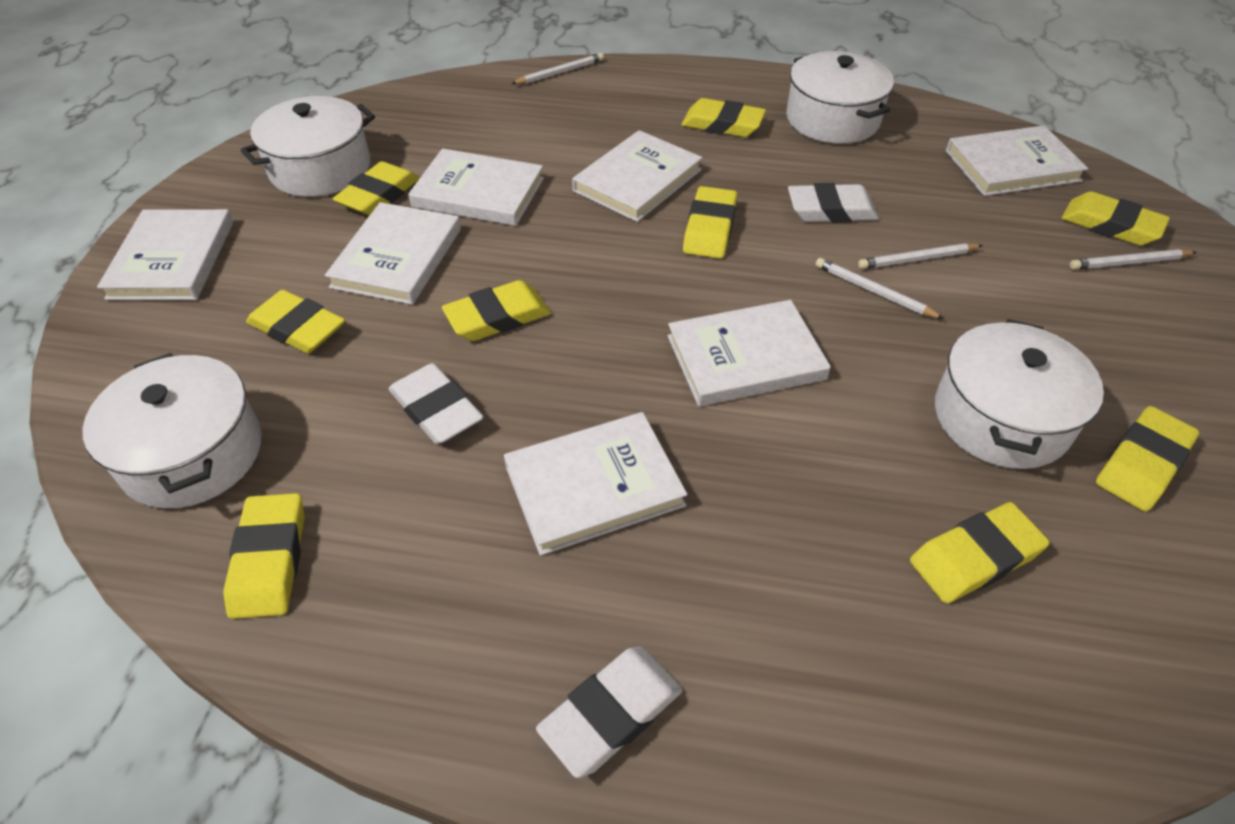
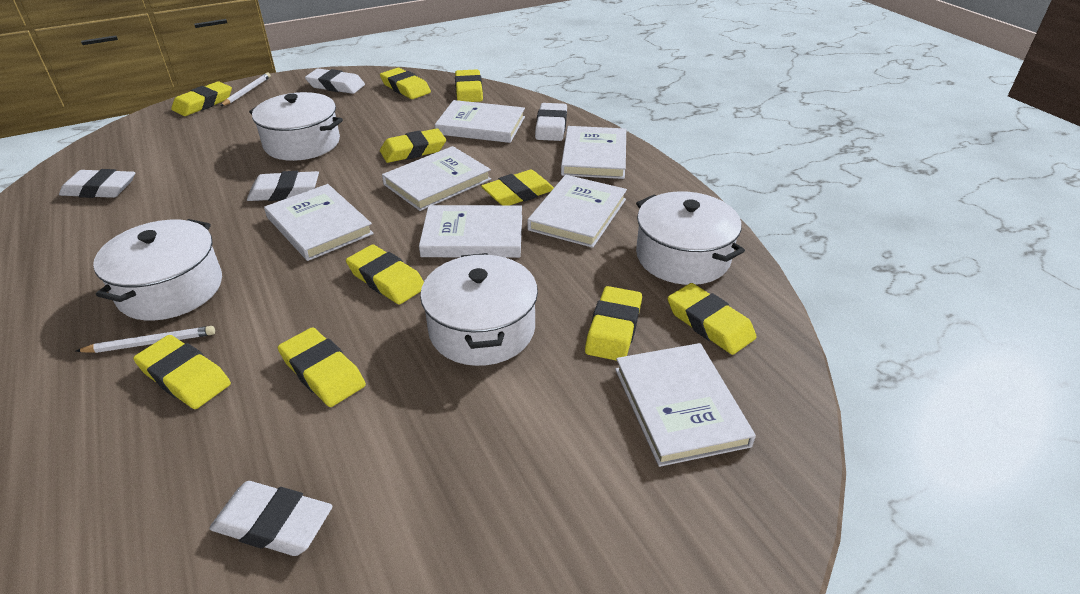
white eraser: [389,363,483,444] [536,647,682,778] [788,183,879,223] = 3 -> [59,169,135,198] [210,481,333,556] [247,171,319,201] [305,69,365,94] [535,103,567,141] = 5
white pencil: [511,53,604,84] [815,258,944,319] [858,243,983,269] [1070,249,1196,270] = 4 -> [75,326,215,353] [221,73,271,106] = 2
yellow eraser: [223,493,305,619] [246,290,345,354] [333,161,420,216] [442,280,551,341] [681,98,766,137] [683,186,737,259] [910,502,1050,604] [1061,192,1170,246] [1096,406,1199,512] = 9 -> [133,335,231,409] [171,82,232,116] [278,327,366,407] [346,245,424,305] [380,68,431,99] [380,128,446,163] [455,69,483,102] [481,170,554,205] [585,286,642,361] [667,283,757,355] = 10

